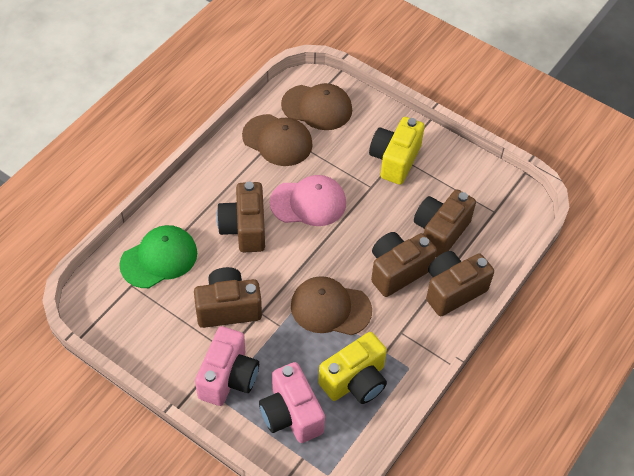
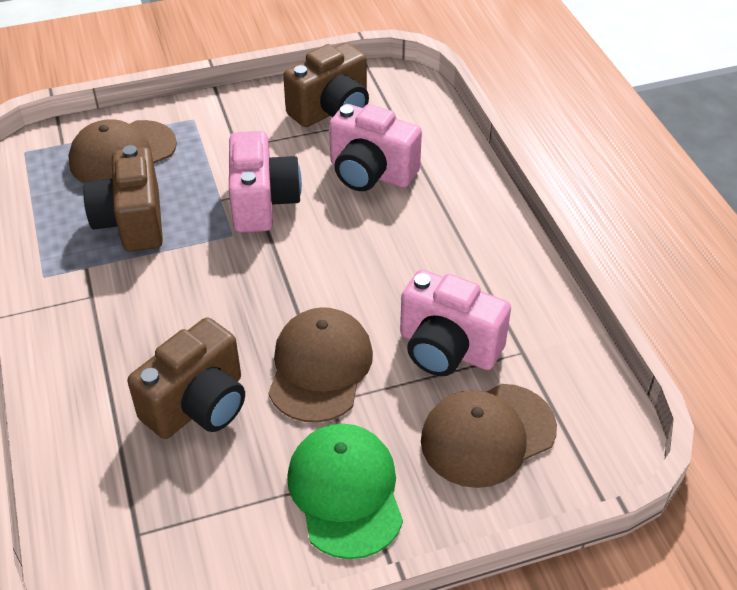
brown camera: [194,267,262,328] [217,182,265,252] [371,232,437,297] [414,189,476,257] [426,251,494,316] = 5 -> [83,145,163,252] [128,317,245,439] [283,43,369,127] = 3
pink camera: [195,326,259,406] [259,362,325,443] = 2 -> [229,131,302,233] [329,104,422,191] [400,269,511,376] = 3
pink cap: [270,175,346,226] = 1 -> none = 0
yellow camera: [318,332,387,404] [369,117,425,185] = 2 -> none = 0

